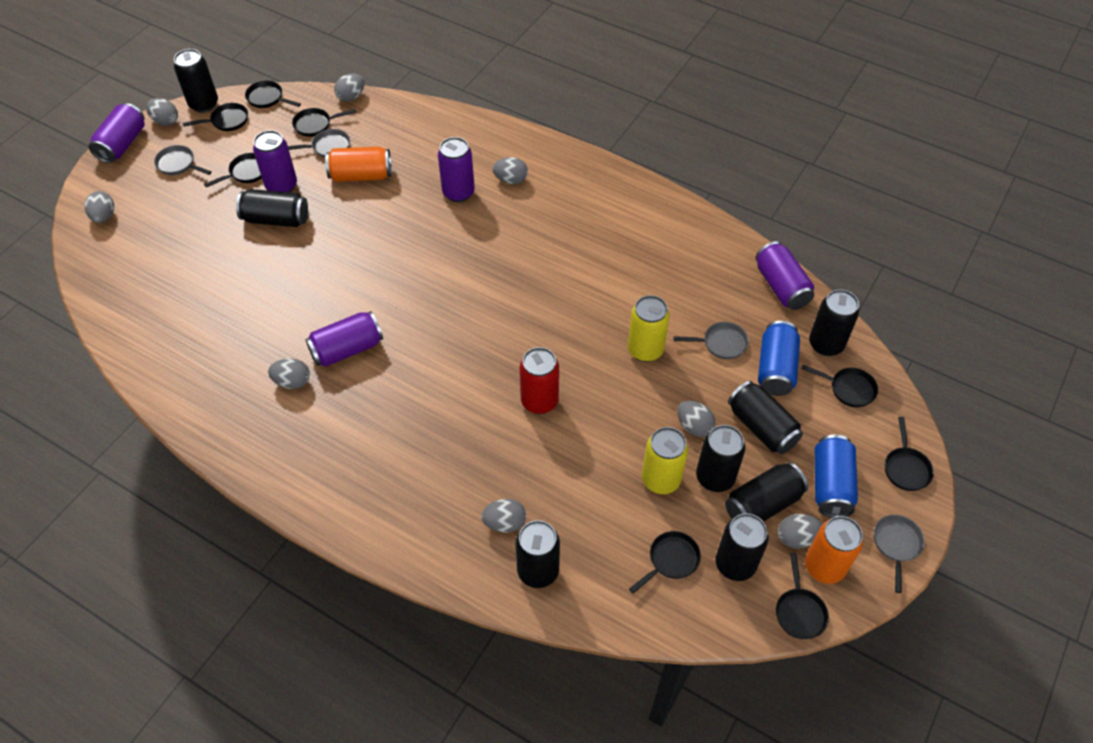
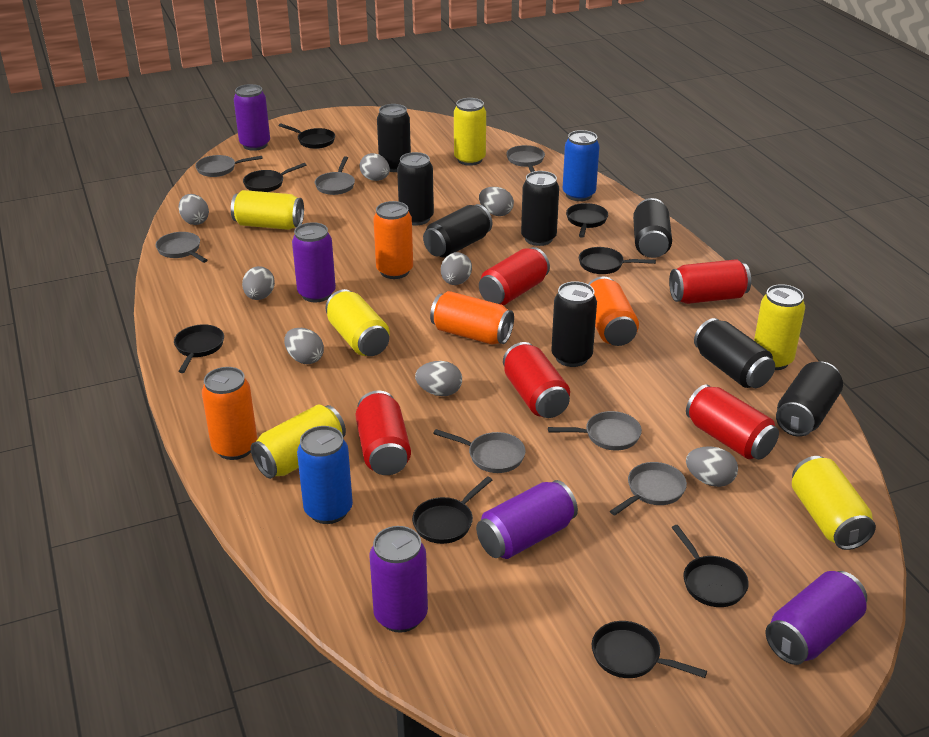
grey pan: [154,145,212,175] [288,129,350,158] [673,322,749,359] [874,515,925,593] = 4 -> [156,232,208,263] [195,155,263,177] [315,156,355,195] [433,429,526,473] [506,145,545,172] [548,411,642,450] [610,462,687,516] = 7
orange can: [325,147,392,182] [805,516,863,584] = 2 -> [202,367,257,460] [373,201,413,279] [430,291,514,345] [588,276,639,346] = 4
red can: [520,347,559,414] = 1 -> [355,390,411,475] [479,247,550,305] [503,342,570,418] [669,259,751,304] [686,385,779,460] = 5
yellow can: [628,295,670,362] [642,427,688,494] = 2 -> [231,190,304,230] [251,405,346,479] [325,289,390,356] [454,98,486,166] [754,284,805,370] [792,456,876,550] = 6

